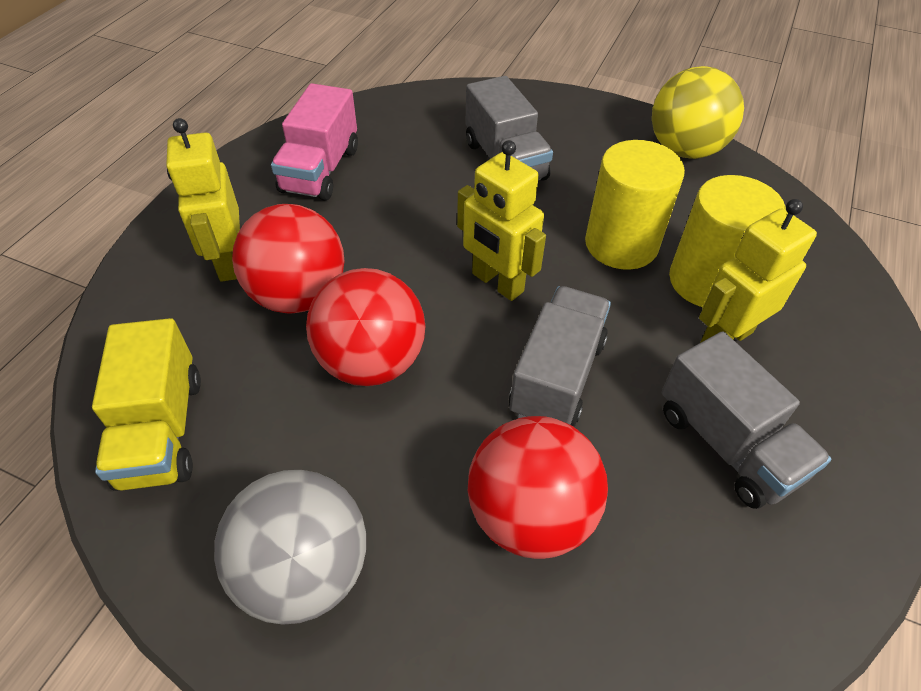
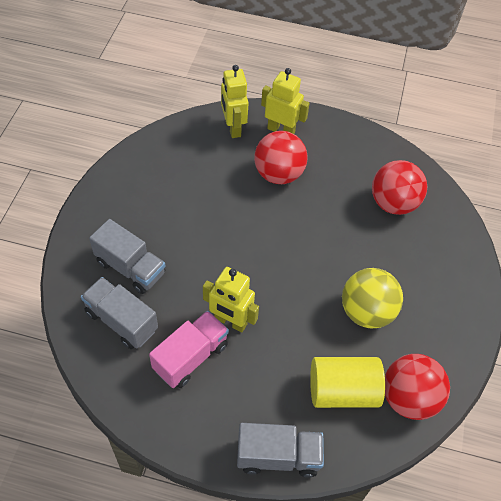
grey ball: [214,470,366,625] = 1 -> none = 0
yellow cylinder: [585,140,685,270] [669,175,786,307] = 2 -> [310,357,385,408] = 1
yellow truck: [92,318,201,491] = 1 -> none = 0

